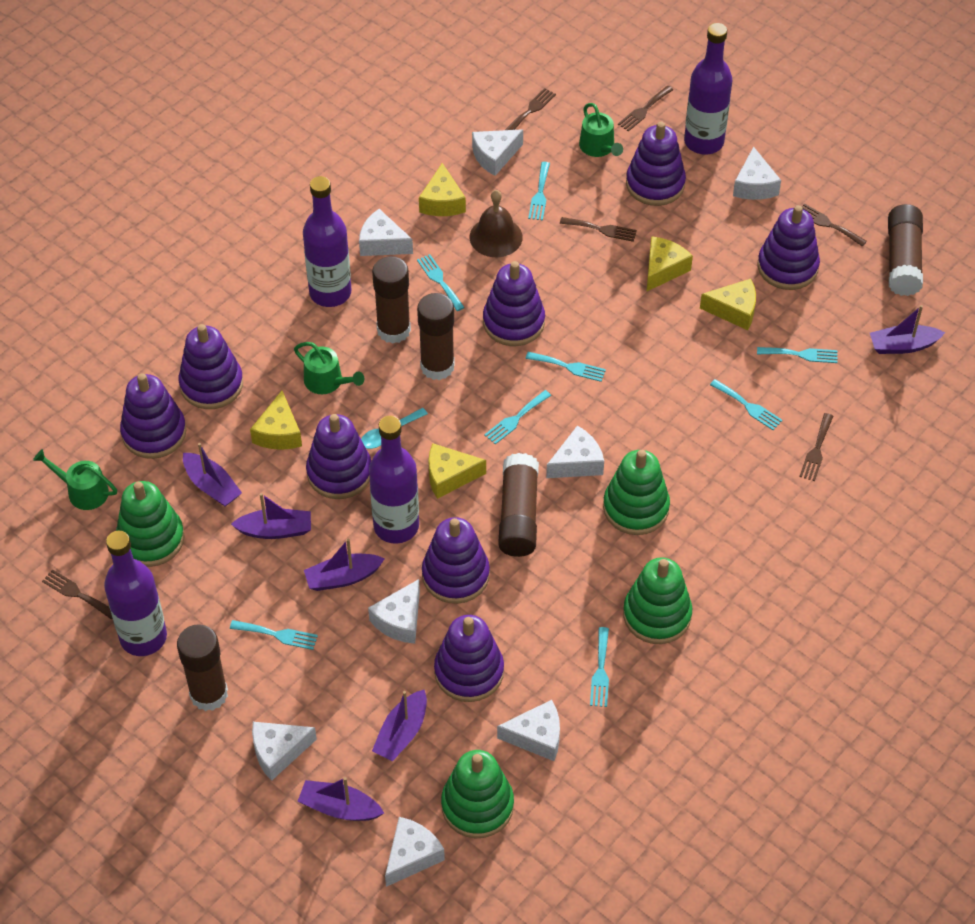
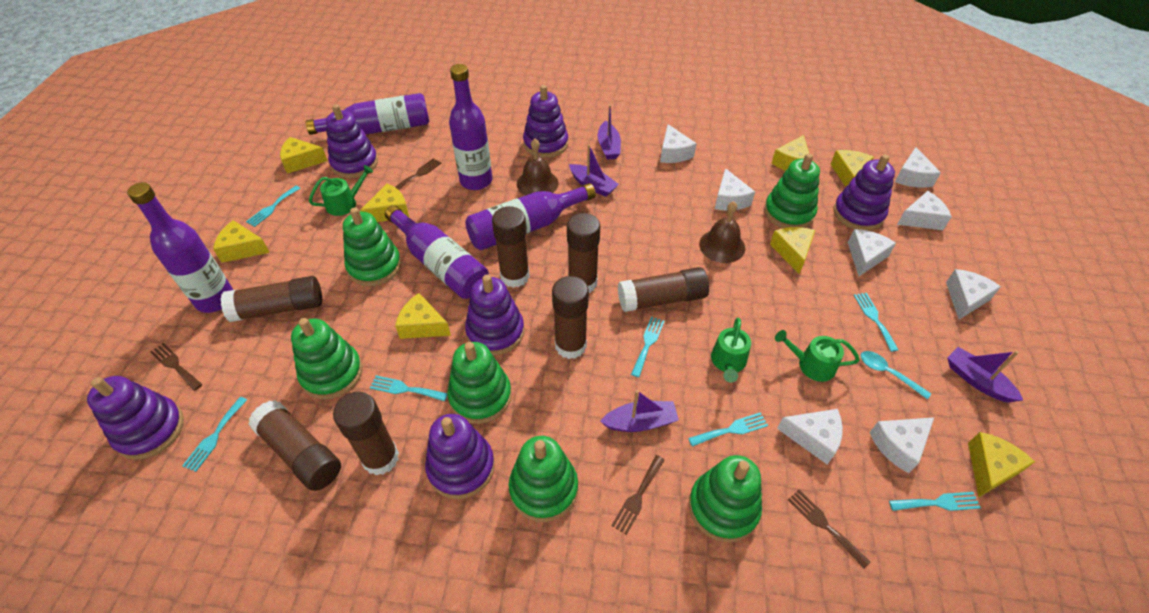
brown bell: [470,190,523,257] = 1 -> [517,139,558,196] [699,201,745,263] = 2
brown fork: [42,569,113,619] [505,88,556,130] [560,217,637,242] [618,86,673,132] [799,413,833,481] [801,204,867,246] = 6 -> [150,343,203,391] [395,158,441,190] [612,455,665,535] [788,490,871,569] = 4
brown glue stick: [177,624,228,711] [372,256,411,344] [417,293,455,380] [498,453,539,557] [888,204,923,296] = 5 -> [221,276,322,322] [248,400,341,491] [333,392,399,476] [492,206,530,288] [552,276,589,359] [567,213,600,293] [618,267,709,312] = 7
green stacking toy: [116,481,185,567] [441,750,514,838] [603,450,670,535] [623,557,692,644] = 4 -> [291,318,363,399] [343,207,401,286] [447,342,512,424] [509,436,578,522] [689,455,762,543] [764,153,820,228] = 6
purple boat: [183,443,242,507] [231,493,311,539] [297,777,384,821] [304,539,385,591] [372,690,427,761] [870,305,945,354] = 6 -> [569,144,619,197] [598,105,621,160] [600,390,679,432] [947,347,1023,403] = 4
purple bottle: [104,531,167,656] [303,176,352,307] [369,416,419,544] [684,23,732,155] = 4 -> [127,182,233,313] [305,93,429,135] [385,205,489,299] [449,64,492,190] [465,183,596,250] = 5
purple stacking toy: [120,373,186,459] [179,324,243,409] [306,414,371,499] [422,517,490,604] [434,615,504,702] [483,261,545,346] [626,122,686,206] [758,205,820,290] = 8 -> [87,376,184,459] [326,104,378,178] [425,414,495,499] [465,275,524,355] [523,85,568,158] [833,154,895,231] = 6
turquoise fork: [230,620,318,650] [417,254,465,311] [484,390,551,444] [525,352,606,382] [528,162,550,221] [590,627,609,707] [710,379,783,430] [757,347,838,363] = 8 -> [182,397,247,472] [246,186,301,227] [370,375,448,401] [631,317,664,377] [688,412,768,447] [854,293,899,352] [889,492,981,511] = 7
yellow cheese: [250,391,302,450] [419,163,466,216] [428,443,486,499] [646,236,693,292] [700,279,756,330] = 5 -> [213,220,270,263] [280,137,328,174] [360,183,409,222] [395,293,451,339] [770,227,815,274] [771,135,809,171] [831,150,874,187] [968,432,1035,497] = 8

